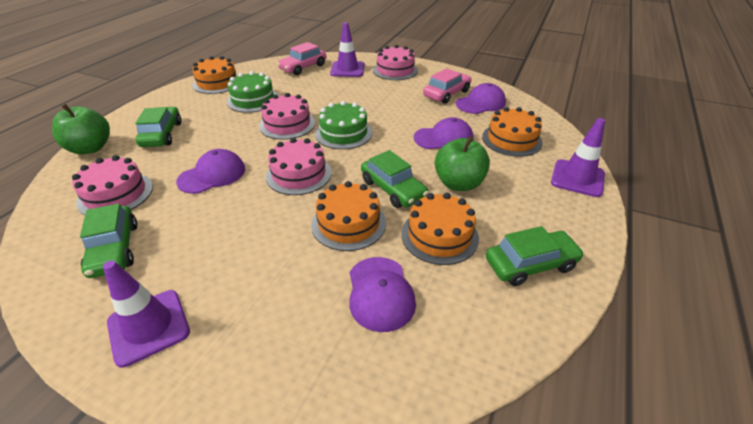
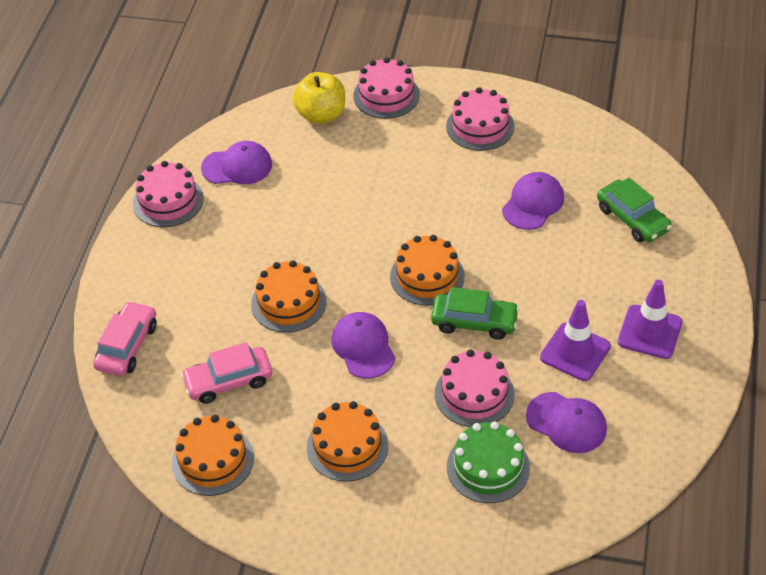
green apple: [52,104,110,154] [435,136,490,191] = 2 -> none = 0
green cake: [227,71,278,113] [315,101,372,149] = 2 -> [447,422,530,503] = 1
green car: [80,204,137,278] [135,107,181,147] [361,150,429,208] [486,226,584,286] = 4 -> [431,287,520,340] [597,178,672,242] = 2
purple traffic cone: [103,260,190,368] [330,22,365,77] [551,118,605,197] = 3 -> [540,300,611,381] [618,279,682,359] = 2
yellow apple: none = 0 -> [292,72,345,124] = 1

